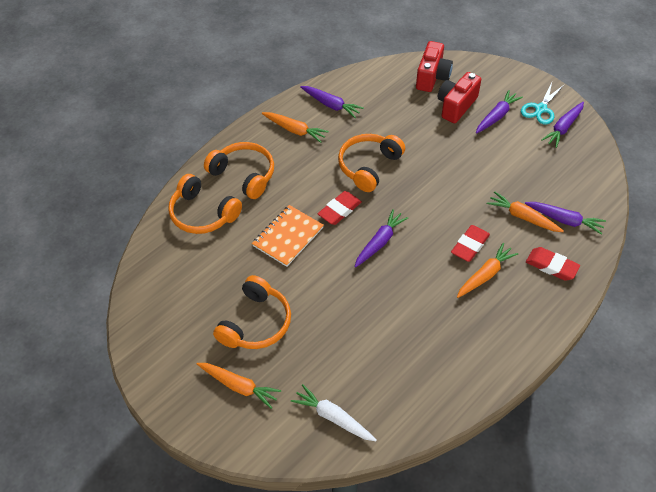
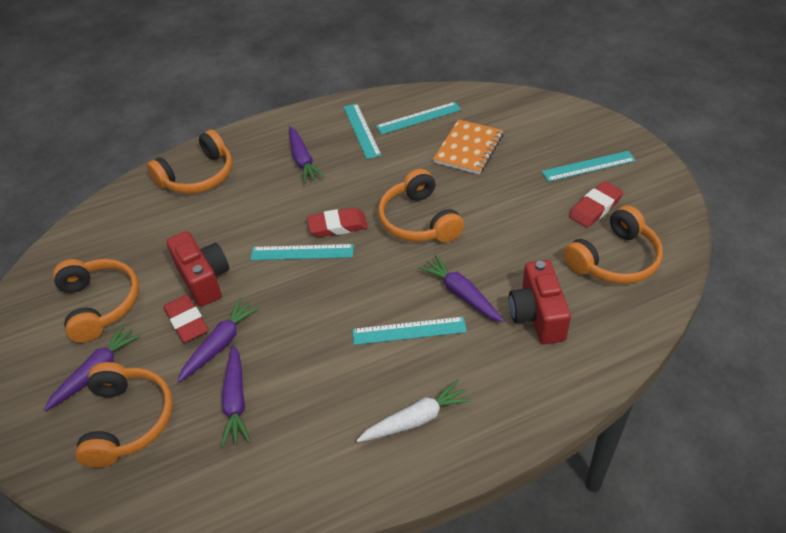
orange carrot: [197,363,281,409] [262,112,329,143] [457,243,519,298] [487,191,564,232] = 4 -> none = 0
orange headphones: [168,174,242,234] [204,142,274,199] [213,275,291,349] [338,134,405,192] = 4 -> [53,259,139,343] [75,362,173,468] [147,130,232,194] [378,169,464,242] [563,205,663,284] = 5
turquoise ruler: none = 0 -> [251,244,354,260] [344,104,382,159] [352,317,467,345] [376,102,461,135] [542,151,636,182] = 5
turquoise scissors: [521,82,564,125] = 1 -> none = 0

